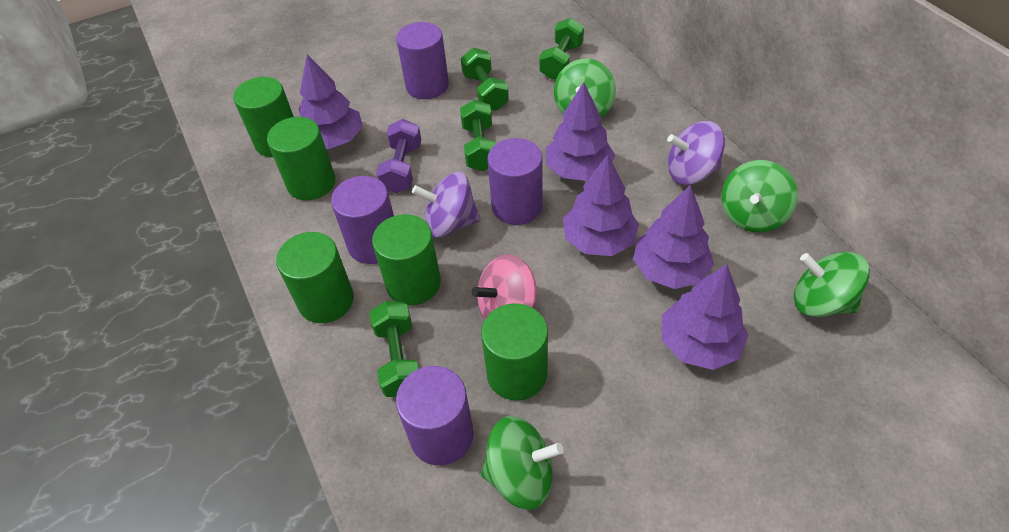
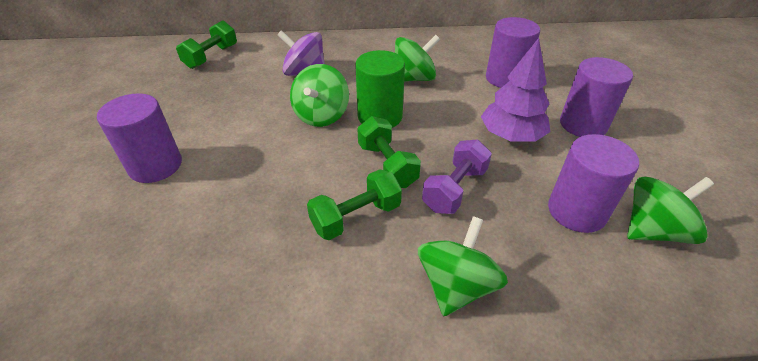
green cylinder: [233,77,294,157] [267,117,335,200] [276,232,354,323] [372,214,441,305] [481,303,548,401] = 5 -> [355,50,405,128] = 1
green dumbbell: [369,301,419,397] [460,99,496,171] [461,48,509,111] [539,18,584,80] = 4 -> [176,20,237,69] [307,169,402,240] [357,116,421,188] = 3
pink spinning top: [471,254,537,320] = 1 -> none = 0
purple spinning top: [412,172,481,238] [667,121,725,185] = 2 -> [277,30,325,76] = 1
purple tree: [299,54,363,149] [546,82,615,181] [563,155,639,256] [633,185,714,289] [662,264,748,370] = 5 -> [481,38,550,142] = 1

